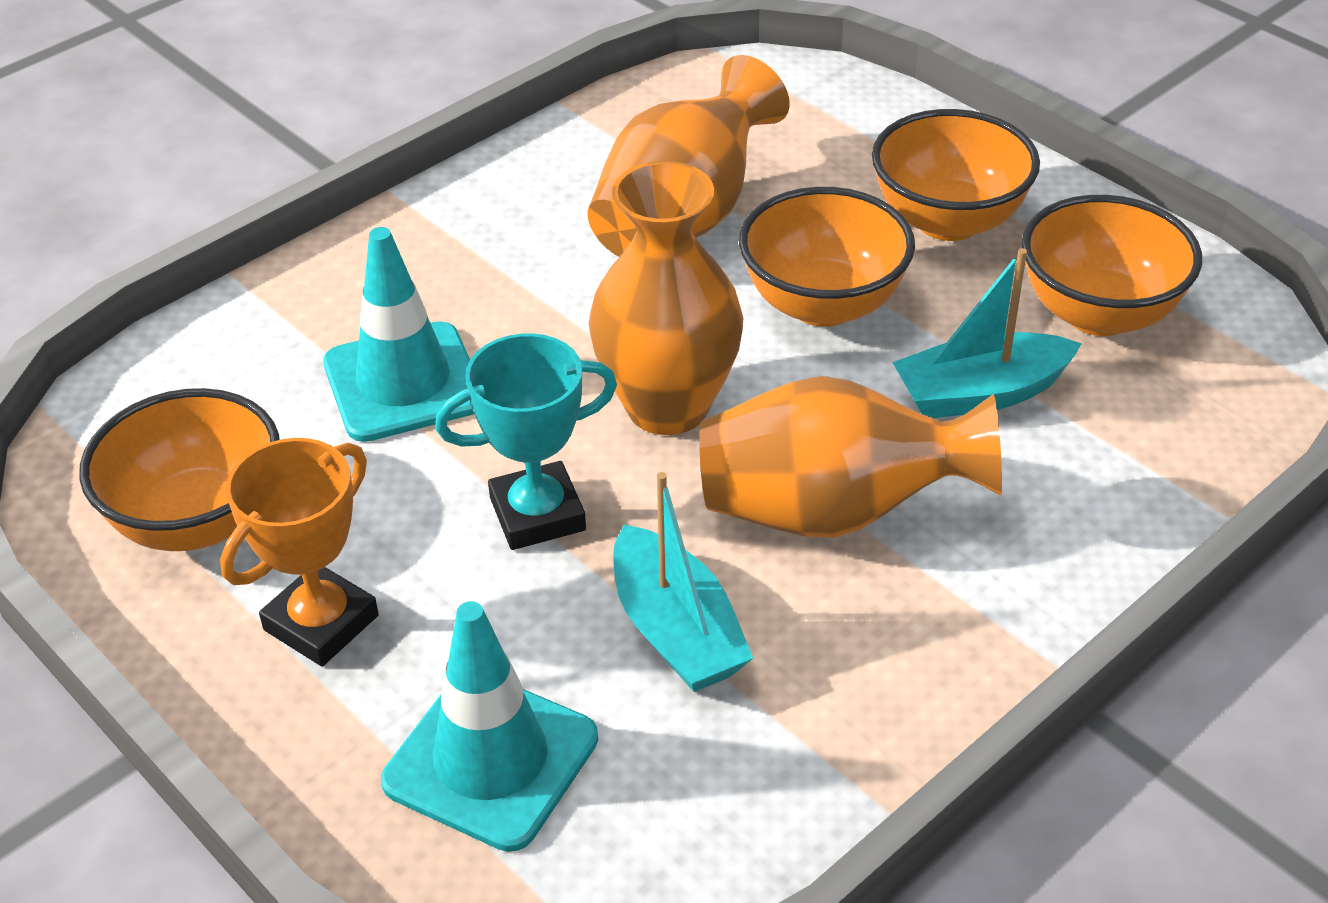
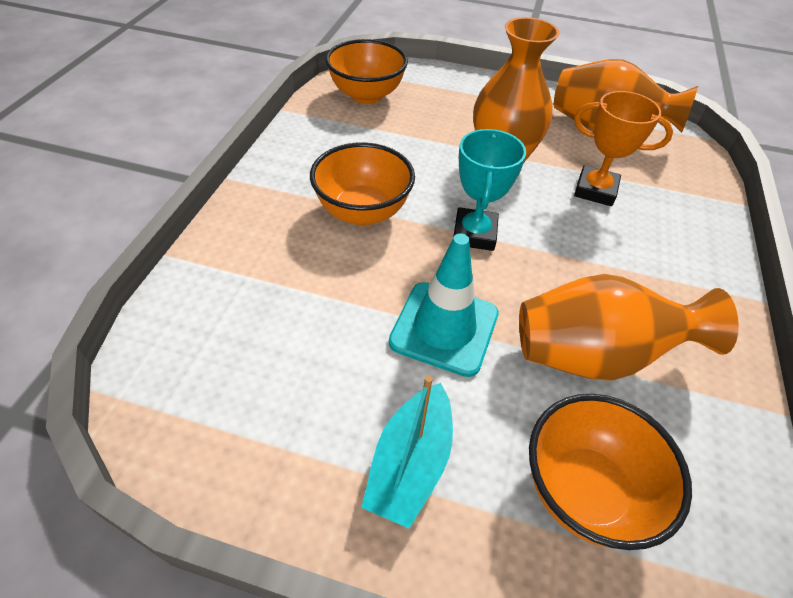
orange bowl: [79,388,280,551] [739,187,915,327] [872,109,1040,241] [1021,195,1202,336] = 4 -> [310,142,415,226] [325,39,408,104] [529,394,692,550] = 3
turquoise boat: [613,472,753,692] [892,248,1082,418] = 2 -> [361,375,453,529] = 1
turquoise traffic cone: [323,227,474,442] [381,601,598,852] = 2 -> [389,233,499,377] = 1

